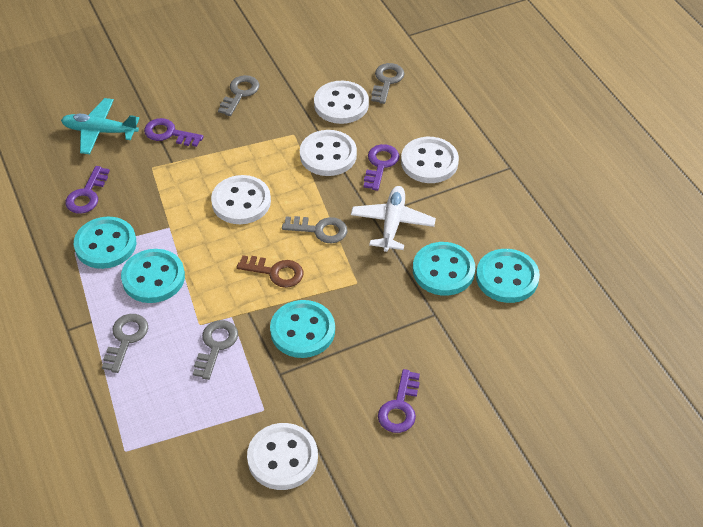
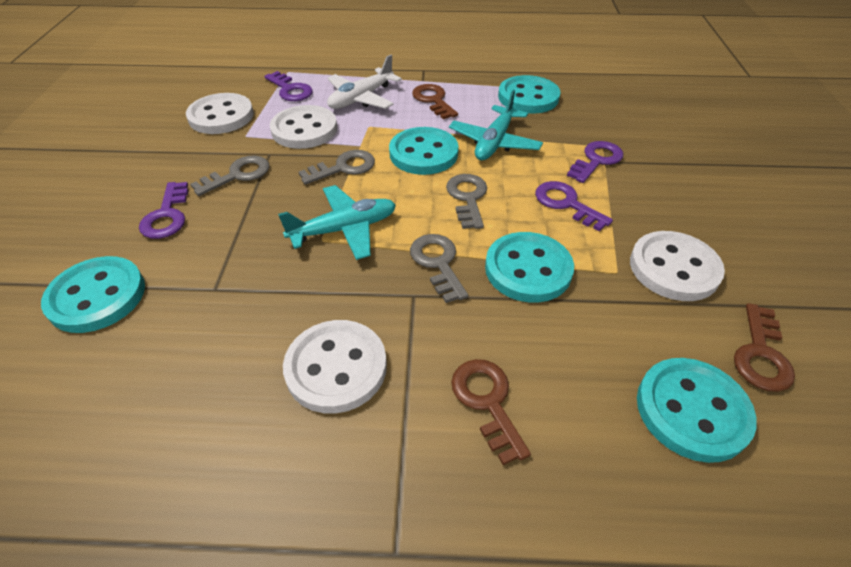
brown key: [237,255,304,288] = 1 -> [412,84,458,119] [451,359,531,465] [734,303,795,392] = 3
grey key: [102,314,148,373] [193,320,238,380] [218,75,259,116] [282,216,348,243] [371,63,405,104] = 5 -> [190,155,269,196] [299,150,375,185] [410,234,468,303] [446,174,487,229] = 4
turquoise plane: [61,98,140,154] = 1 -> [278,185,396,260] [449,90,543,160] = 2
white button: [211,175,271,224] [247,423,318,490] [300,130,357,176] [314,81,369,124] [401,137,459,183] = 5 -> [186,93,254,134] [270,105,337,149] [283,320,387,414] [630,231,725,301] = 4

